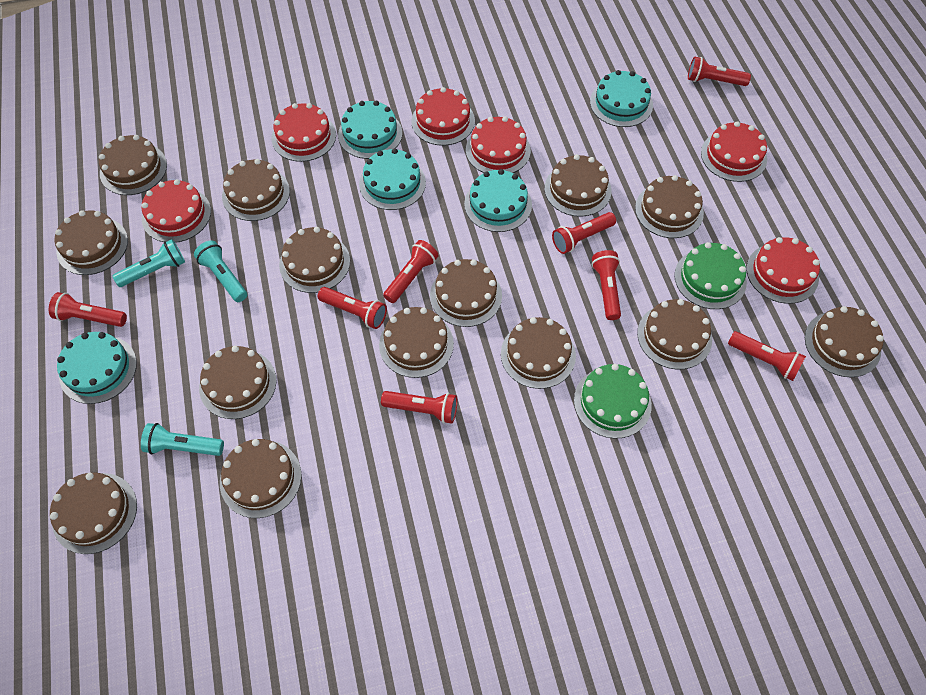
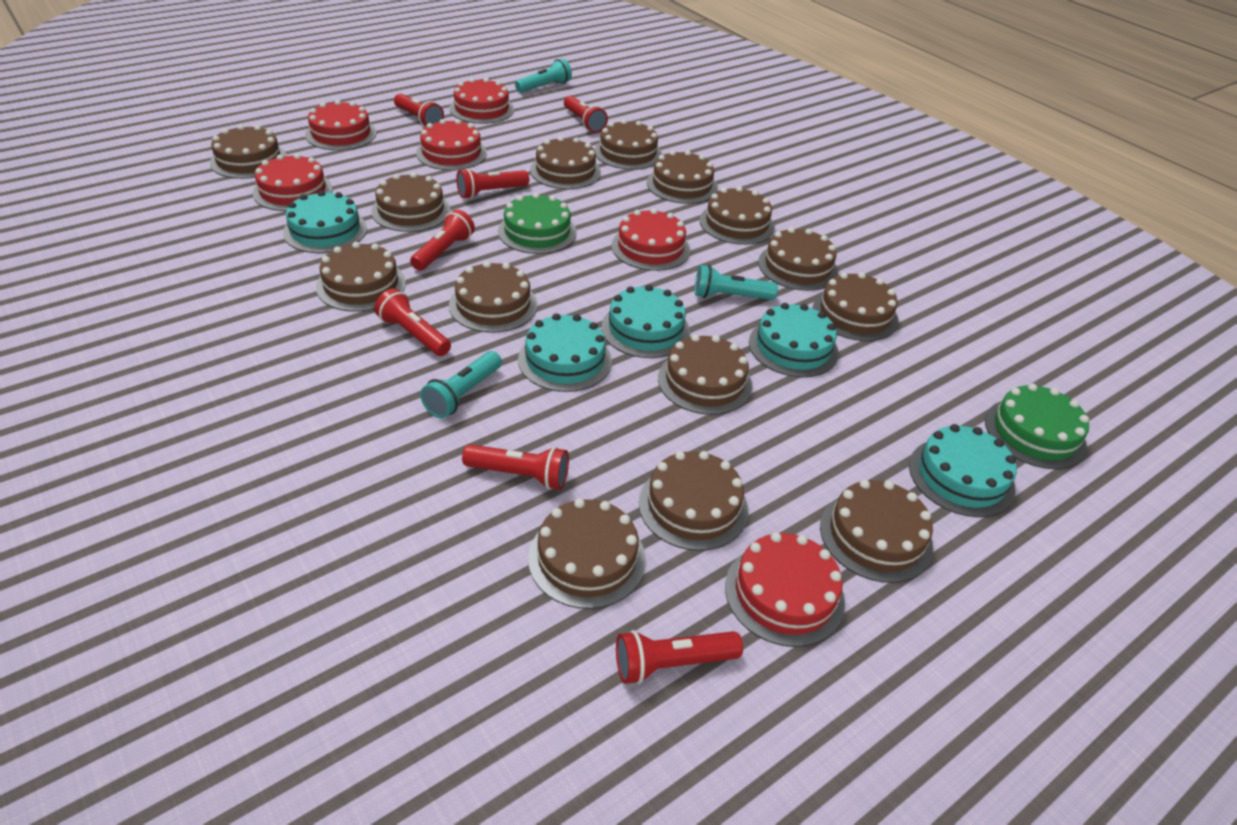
red flashlight: [49,292,127,327] [318,287,387,329] [381,391,457,424] [383,240,439,303] [552,212,616,254] [592,250,621,320] [688,57,751,86] [728,331,806,381] = 8 -> [374,289,451,356] [394,94,444,127] [410,209,475,271] [456,168,529,199] [462,444,569,490] [564,96,608,133] [616,630,743,684] = 7

